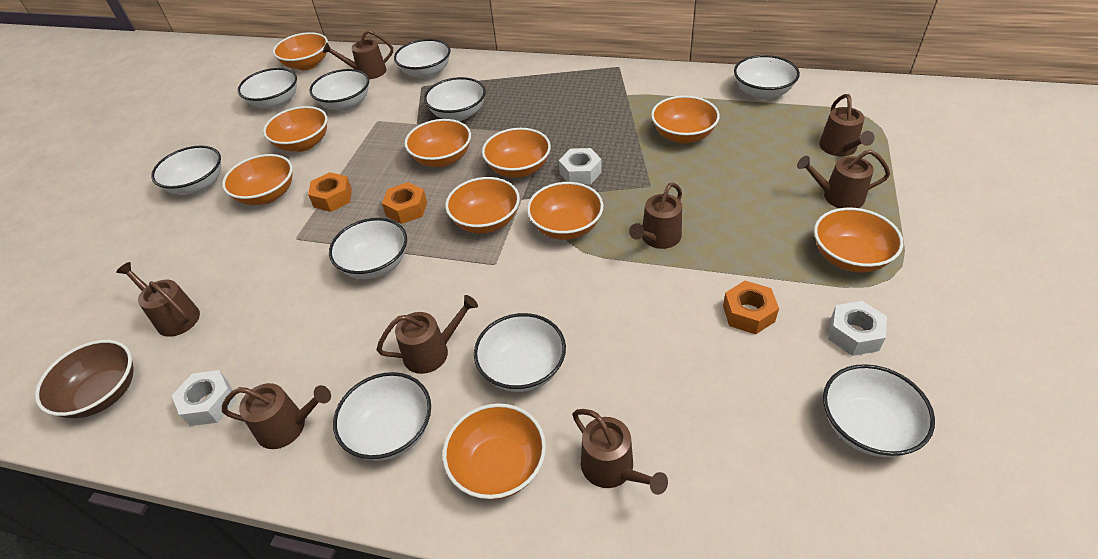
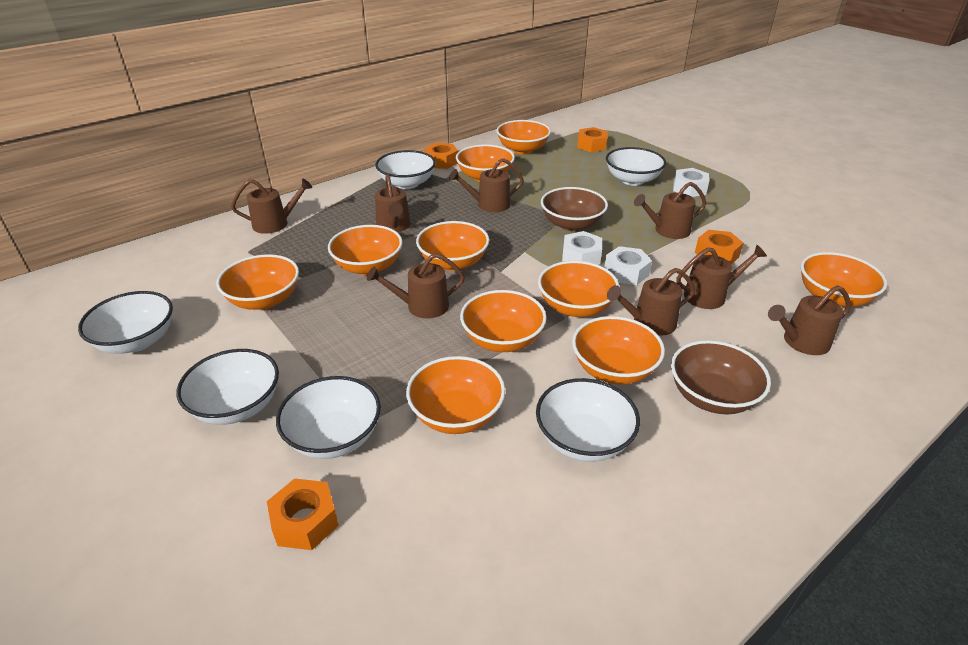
brown bowl: [35,340,134,418] = 1 -> [541,187,608,231] [671,340,771,415] = 2
orange nut: [308,172,352,212] [382,182,427,224] [723,281,779,334] = 3 -> [267,478,339,550] [425,143,458,169] [577,127,608,152] [695,230,743,264] = 4
white bowl: [151,146,221,195] [238,68,297,109] [309,69,369,111] [329,218,407,279] [333,372,431,461] [394,39,451,79] [424,77,486,121] [474,313,566,392] [734,55,800,99] [823,364,935,457] = 10 -> [78,291,173,354] [177,349,279,425] [276,376,381,459] [375,150,436,189] [536,378,640,462] [606,147,666,186] = 6

